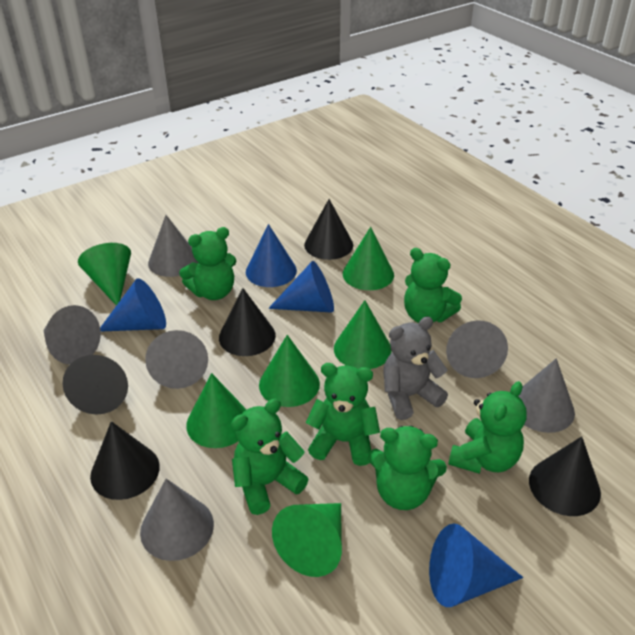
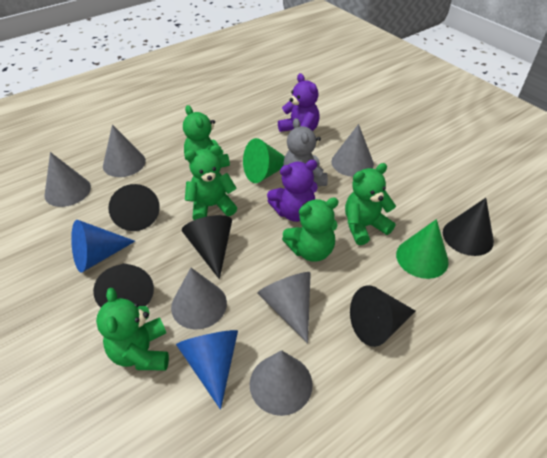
blue cone: [100,278,166,332] [246,224,297,287] [268,261,334,313] [429,523,523,607] = 4 -> [71,220,135,273] [176,330,238,410] = 2
green cone: [78,243,131,306] [186,373,246,448] [259,335,320,407] [272,503,342,577] [334,300,392,369] [343,227,394,290] = 6 -> [243,138,285,183] [396,219,449,279] = 2
green teddy bear: [179,227,236,300] [231,399,308,515] [306,363,380,466] [368,426,447,510] [404,248,462,323] [448,381,527,474] = 6 -> [96,288,169,370] [183,105,230,168] [184,145,237,220] [282,197,339,262] [345,163,396,245] = 5
purple teddy bear: none = 0 -> [267,160,318,222] [278,73,320,132] = 2

